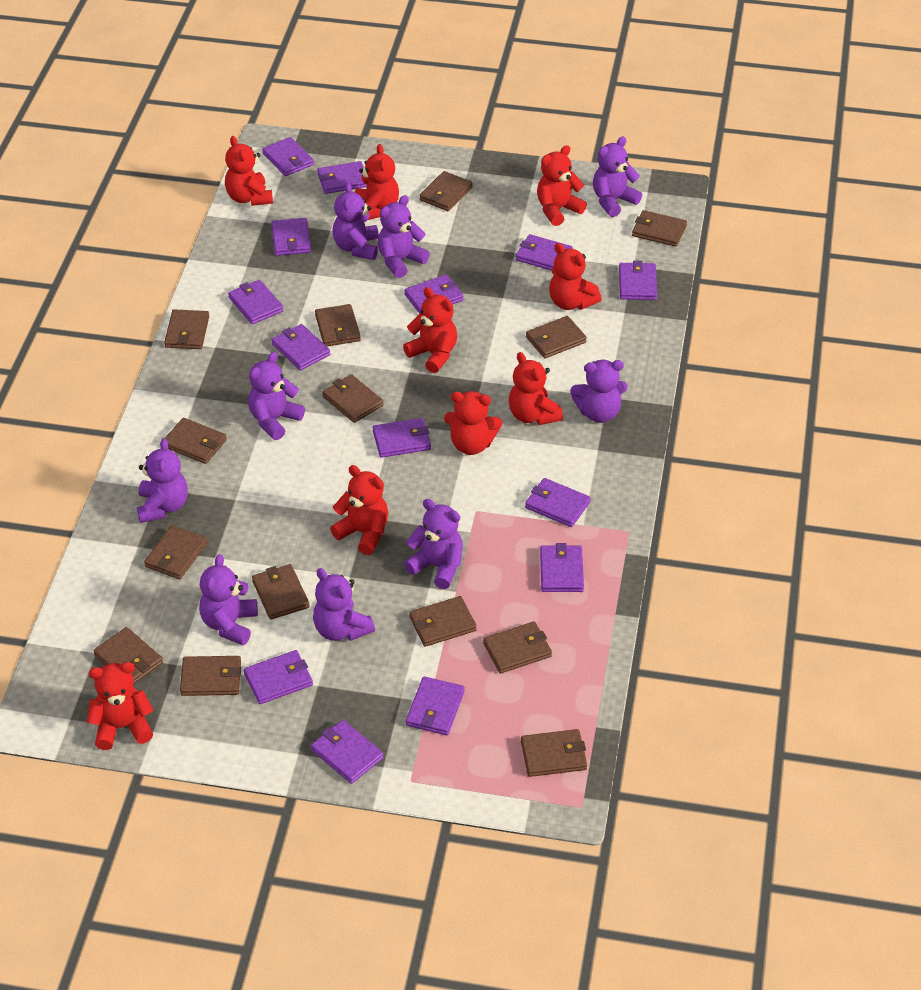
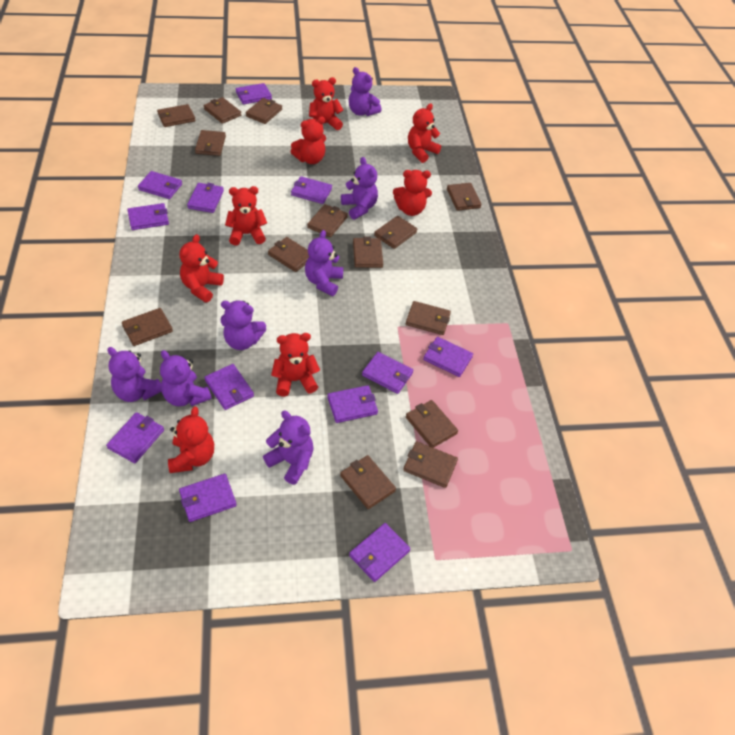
purple teddy bear: [137,438,188,523] [199,554,258,645] [248,352,305,440] [313,568,375,641] [332,182,379,260] [378,195,430,278] [404,499,463,589] [570,360,628,423] [593,137,642,217] = 9 -> [108,347,162,402] [160,350,212,407] [221,300,266,350] [263,411,314,485] [305,230,343,296] [341,157,378,219] [349,67,381,116] = 7
purple wallet: [228,280,284,324] [244,650,313,704] [262,137,314,176] [271,218,311,256] [272,324,330,370] [311,720,384,784] [317,161,367,194] [372,418,431,458] [404,274,463,314] [406,676,465,735] [516,234,573,271] [525,478,591,527] [540,543,584,592] [619,261,657,300] = 14 -> [106,412,164,463] [127,203,169,230] [138,171,182,199] [179,474,237,522] [187,183,224,213] [204,364,254,410] [236,83,272,104] [291,176,332,204] [327,385,378,423] [349,523,410,582] [362,352,413,394] [423,337,473,377] = 12
red teddy bear: [87,662,154,750] [225,136,273,206] [330,465,388,555] [355,144,399,220] [403,287,457,373] [444,391,502,455] [508,352,563,425] [537,145,587,226] [549,243,602,310] = 9 -> [168,407,214,473] [180,234,224,303] [225,186,267,246] [271,333,320,397] [290,117,326,164] [309,77,343,130] [393,170,432,216] [408,104,441,163] = 8

